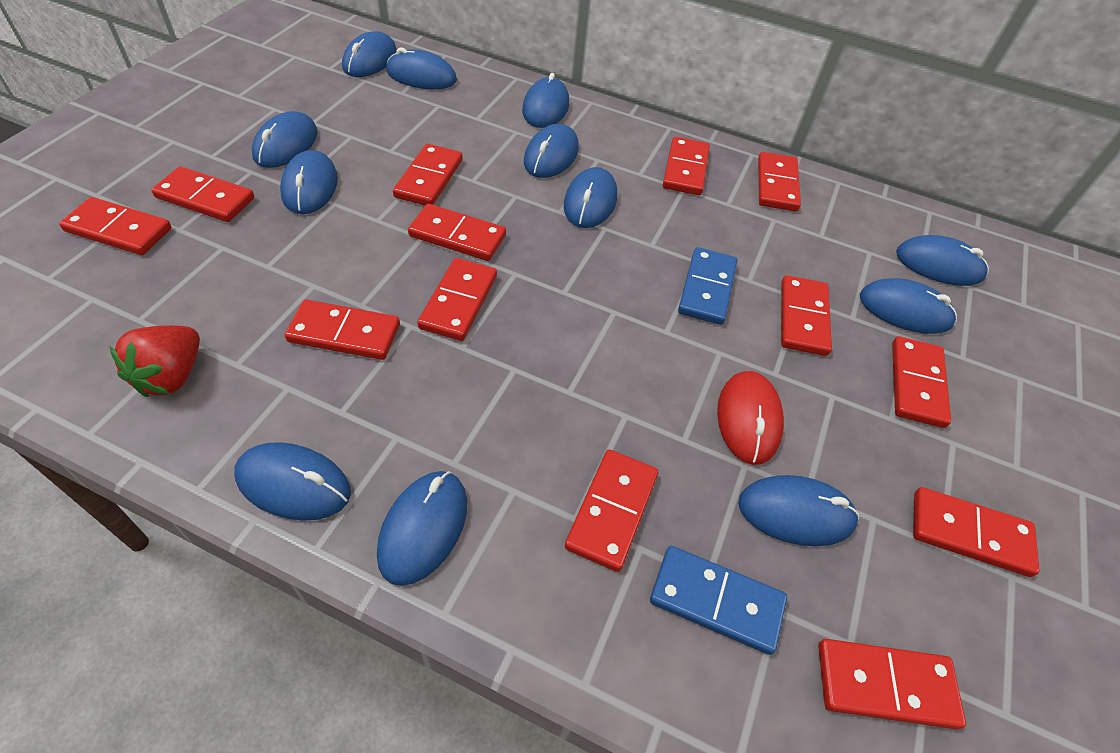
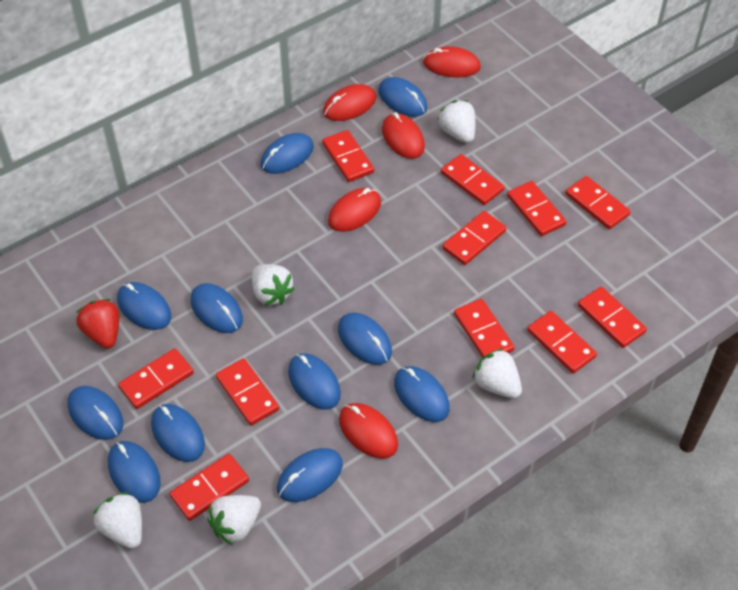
blue domino: [650,546,787,655] [678,247,738,325] = 2 -> none = 0
blue mouse: [234,442,351,521] [252,111,317,168] [280,150,338,214] [342,31,397,77] [377,471,467,586] [386,47,457,89] [522,73,569,128] [524,124,579,178] [564,167,617,228] [738,475,859,546] [860,278,957,334] [896,235,989,286] = 12 -> [67,386,123,440] [108,441,161,503] [117,282,171,330] [151,404,205,462] [190,283,243,333] [261,133,314,174] [277,448,343,502] [288,354,341,409] [338,313,392,365] [378,77,427,117] [394,366,450,422] = 11
red domino: [59,197,171,255] [151,166,254,222] [285,299,400,360] [393,144,463,205] [408,204,506,261] [417,258,497,341] [565,450,659,572] [663,137,710,195] [758,152,801,211] [781,275,832,356] [818,639,966,729] [892,336,951,428] [913,487,1040,577] = 13 -> [118,348,194,409] [170,454,249,521] [216,358,279,426] [322,130,374,182] [441,154,504,205] [442,211,507,265] [454,299,515,358] [507,181,567,236] [527,311,597,374] [565,176,631,229] [578,287,647,348] = 11
red mouse: [717,371,784,465] = 1 -> [323,84,376,121] [328,188,381,232] [339,403,398,459] [382,112,425,159] [423,46,481,78] = 5
white strawberry: none = 0 -> [93,492,142,549] [207,495,261,545] [252,264,295,306] [438,100,476,143] [472,348,522,398] = 5

